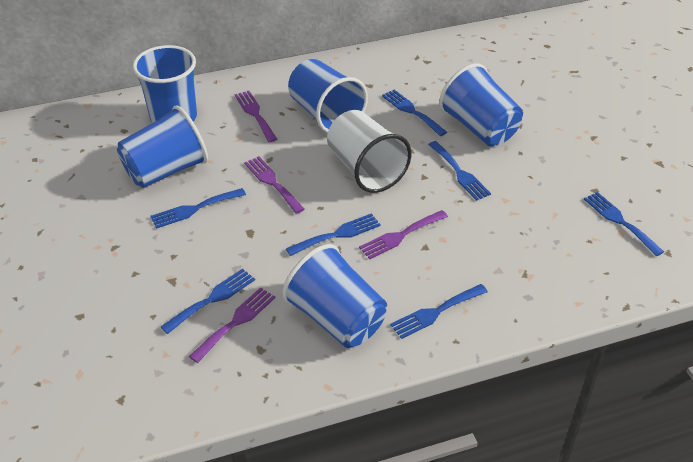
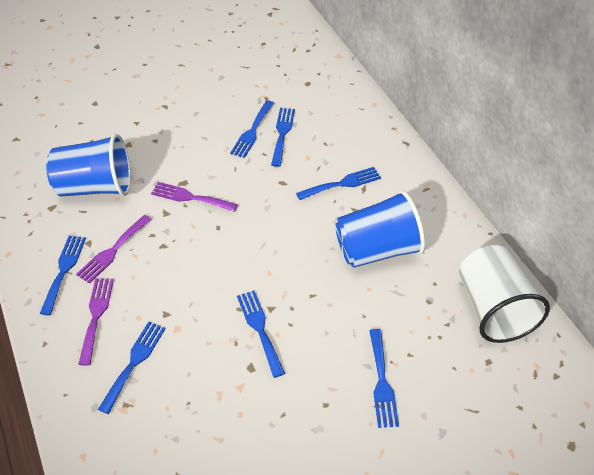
blue cup: [117,105,208,188] [133,45,197,123] [282,244,387,348] [288,59,368,133] [439,63,523,146] = 5 -> [46,134,131,196] [335,190,425,268] = 2
purple fork: [189,287,275,363] [235,91,277,142] [244,156,305,214] [359,210,448,259] = 4 -> [76,215,152,284] [78,278,114,366] [151,182,238,212] = 3

